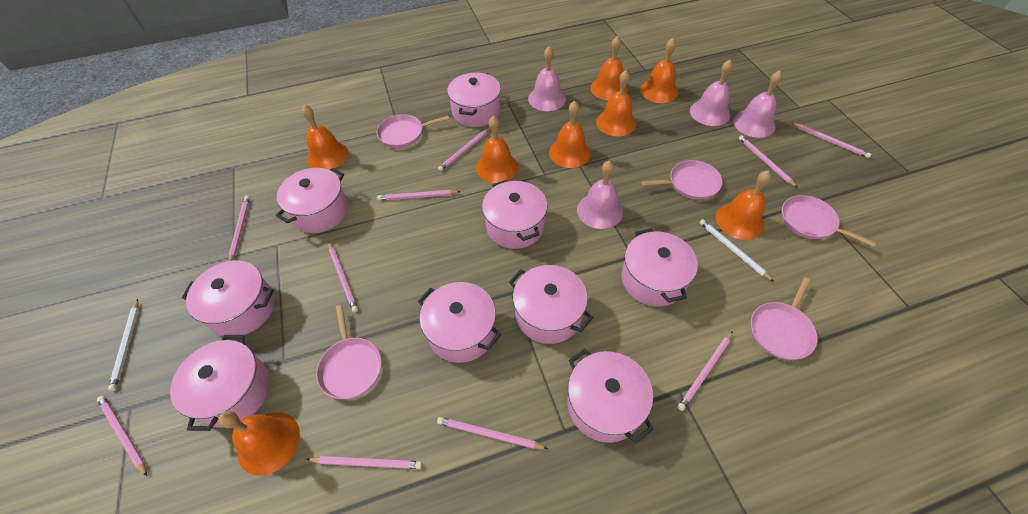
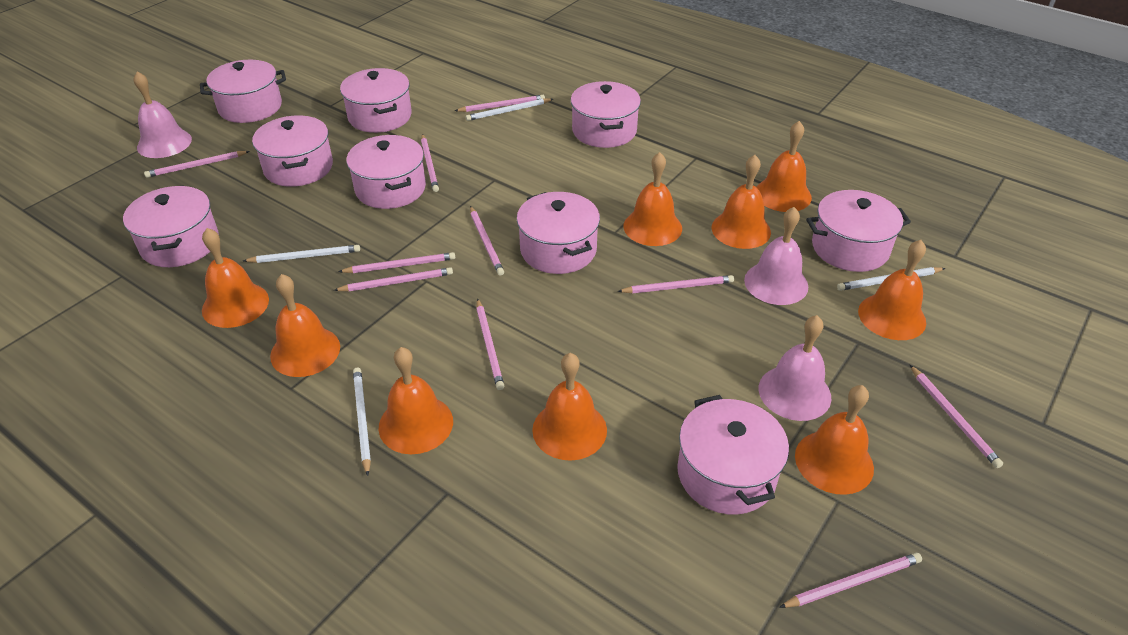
orange bell: [218,411,300,476] [302,105,348,170] [476,116,518,183] [549,101,591,168] [590,36,628,101] [596,70,636,136] [640,38,678,103] [716,170,771,240] = 8 -> [202,228,269,328] [270,274,340,377] [379,347,453,454] [532,353,607,460] [623,152,682,246] [712,155,771,249] [757,121,812,212] [795,385,874,495] [858,240,926,340] = 9
pink bell: [528,46,566,111] [577,160,623,229] [690,60,733,126] [733,71,782,138] = 4 -> [134,72,192,158] [744,207,808,305] [759,315,831,421] = 3
pink pan: [316,305,382,399] [377,114,449,148] [641,160,723,200] [751,277,818,360] [781,195,876,247] = 5 -> none = 0
white pencil: [108,299,139,391] [699,219,774,282] = 2 -> [243,245,360,263] [353,368,371,476] [466,98,553,121] [837,267,945,291] = 4

